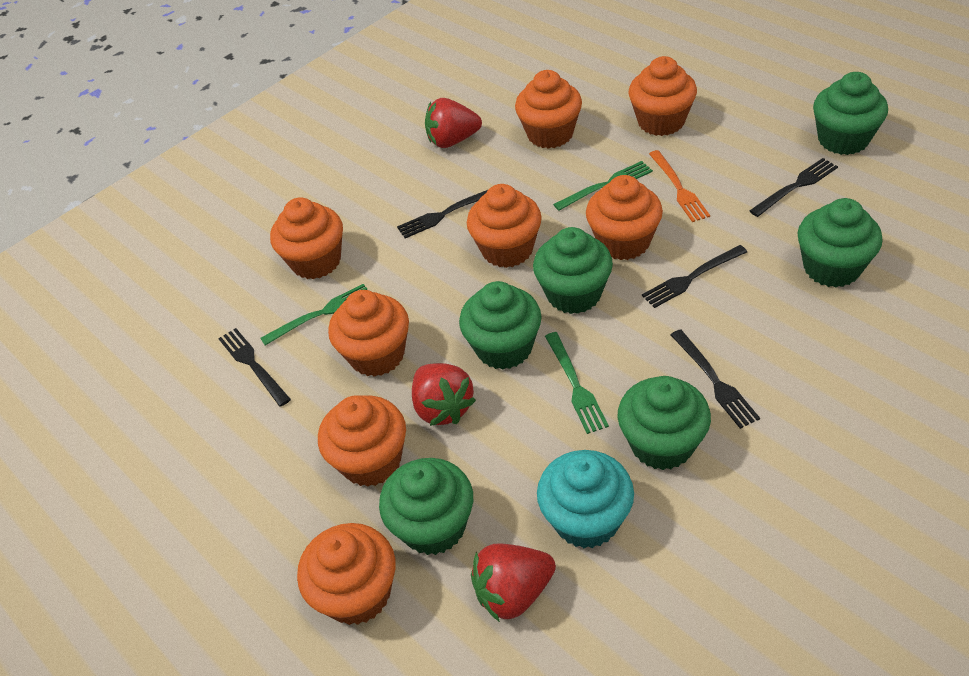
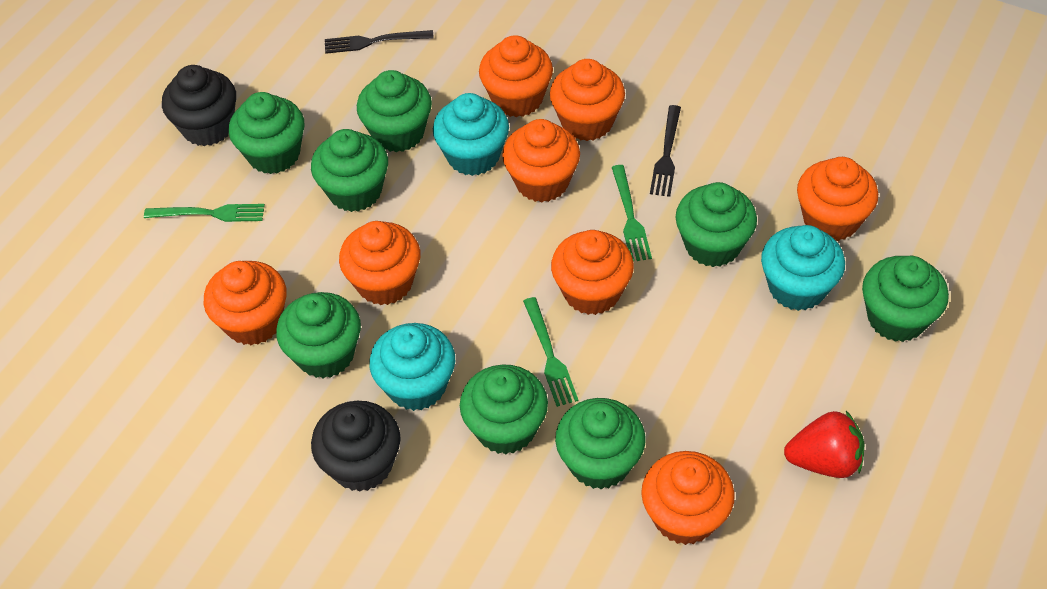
black cupcake: none = 0 -> [162,65,236,146] [311,401,401,492] = 2
black fork: [218,328,291,407] [397,190,488,238] [642,245,747,308] [670,329,760,429] [749,158,838,217] = 5 -> [325,30,434,54] [650,105,681,197] = 2
green cupcake: [379,458,473,555] [459,281,541,370] [533,227,613,314] [617,376,711,470] [798,198,883,288] [813,72,888,155] = 6 -> [229,92,304,174] [276,292,361,379] [311,129,388,212] [357,70,432,152] [460,365,548,454] [555,398,645,489] [676,182,757,267] [862,256,949,342] = 8
orange fork: [649,150,710,222] = 1 -> none = 0
red strawberry: [412,363,476,426] [425,98,482,148] [471,543,556,622] = 3 -> [784,411,865,478] = 1
turquoise cupcake: [537,450,634,548] = 1 -> [369,323,455,411] [433,93,509,176] [761,225,845,311] = 3

